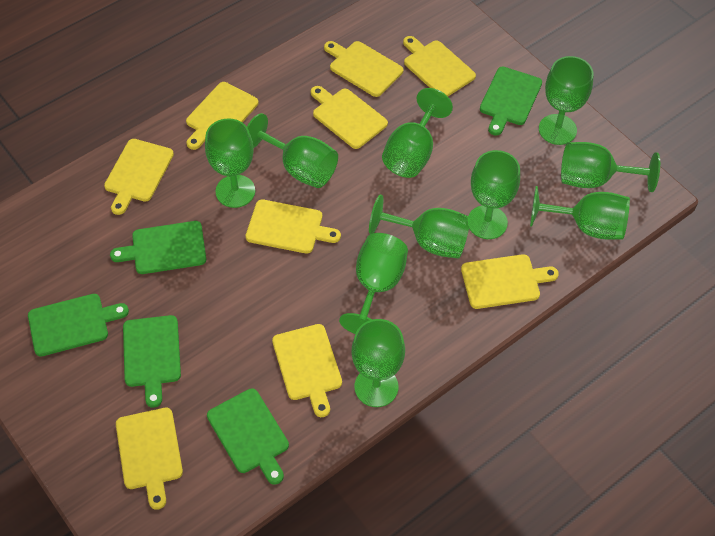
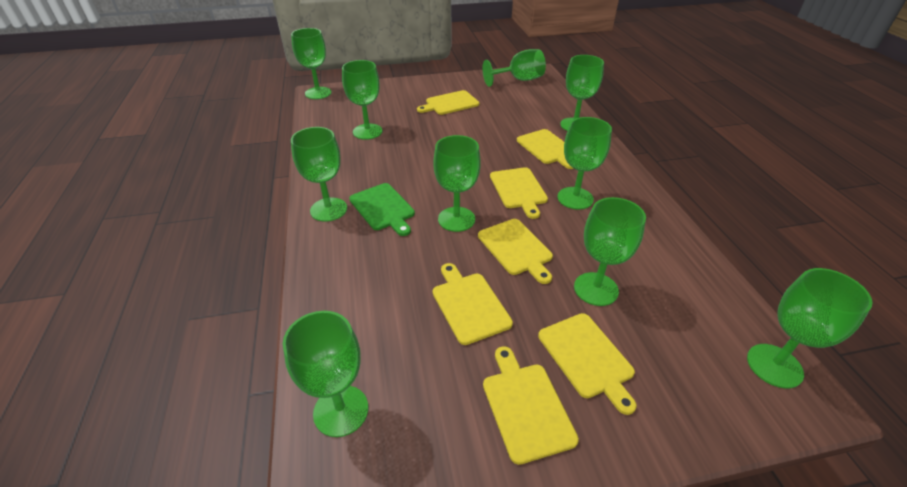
green cutting board: [28,294,129,357] [110,221,206,274] [123,315,181,408] [207,388,289,485] [480,67,542,136] = 5 -> [349,183,415,236] = 1
yellow cutting board: [104,139,174,215] [116,408,183,510] [186,82,259,150] [245,199,341,254] [272,324,342,417] [311,86,388,149] [324,41,403,97] [403,36,476,96] [461,254,559,309] = 9 -> [417,90,480,115] [433,263,513,345] [478,219,553,284] [483,346,579,465] [490,167,548,219] [517,129,574,169] [538,313,637,415] = 7

